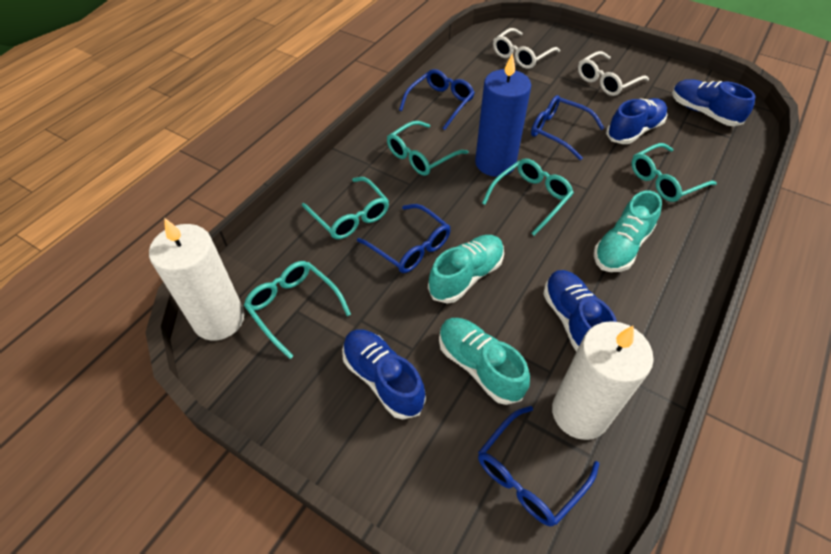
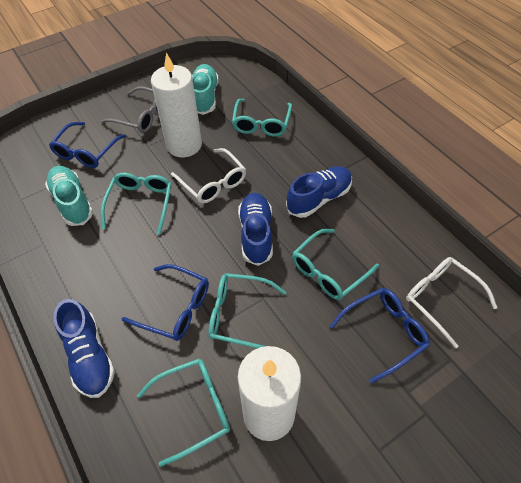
blue candle: [475,53,531,177] = 1 -> none = 0
blue glasses: [357,204,450,273] [399,69,475,130] [478,406,599,526] [531,95,604,160] = 4 -> [49,122,126,168] [122,264,209,341] [330,288,430,384] = 3
blue shoe: [342,329,426,420] [543,270,617,352] [606,98,667,144] [672,79,756,126] = 4 -> [54,299,115,398] [238,193,273,266] [286,166,352,218] = 3
grey glasses: none = 0 -> [101,86,159,133] = 1
turquoise shoe: [428,235,504,304] [439,318,530,405] [594,191,662,272] = 3 -> [45,166,93,226] [192,64,218,115] = 2

